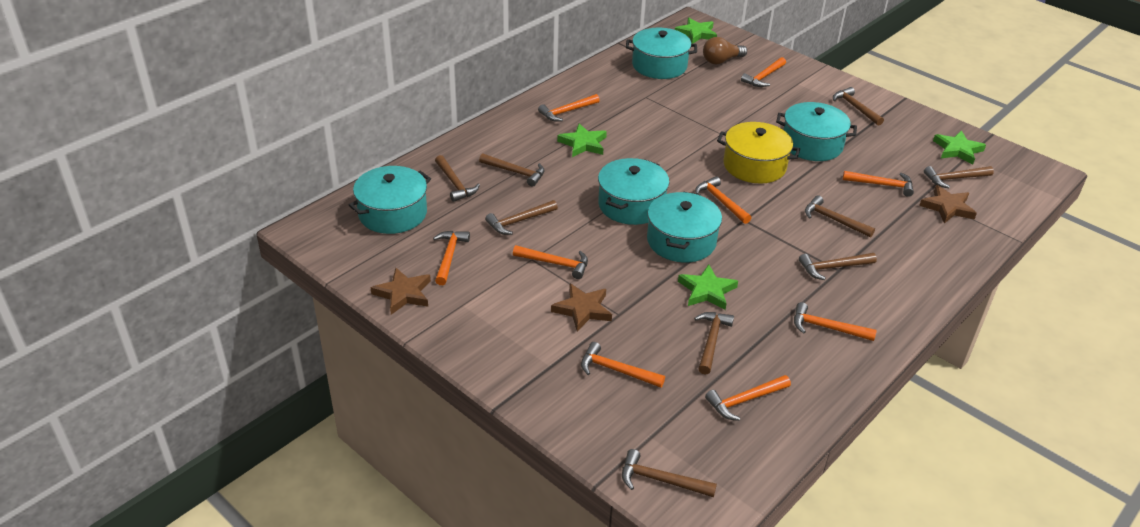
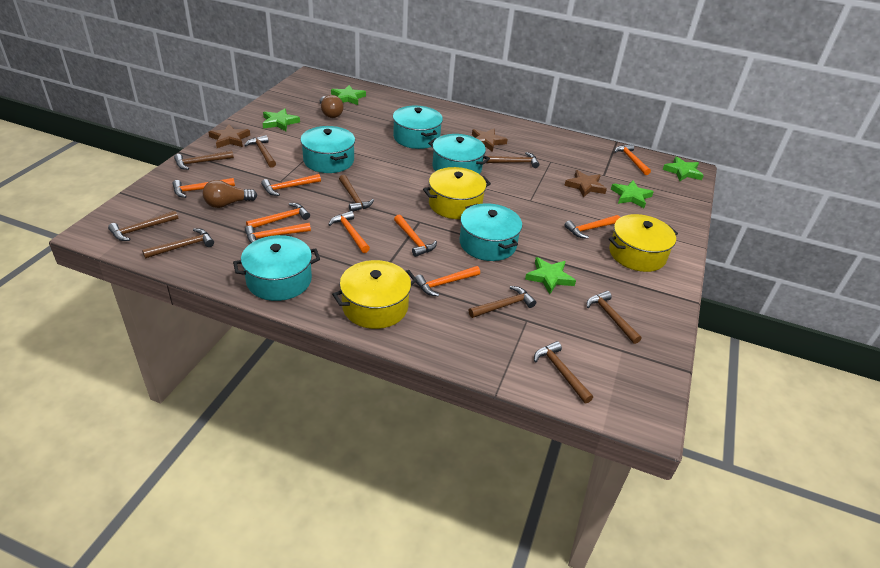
brown light bulb: [703,37,747,64] = 1 -> [203,180,257,208] [320,95,343,118] = 2
green star: [557,123,607,157] [675,18,717,44] [678,265,738,310] [933,130,986,165] = 4 -> [262,108,300,131] [331,85,366,105] [525,257,576,294] [611,180,654,208] [663,156,704,181] = 5
yellow pot: [717,122,800,184] = 1 -> [332,260,417,329] [423,167,491,219] [609,214,678,272] = 3

